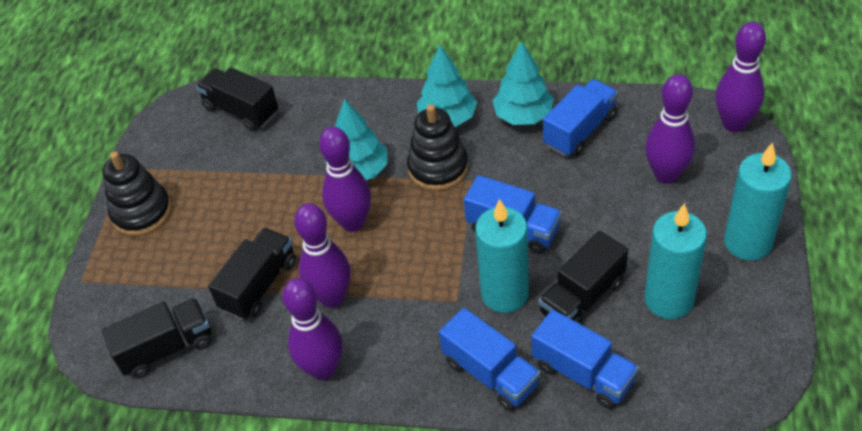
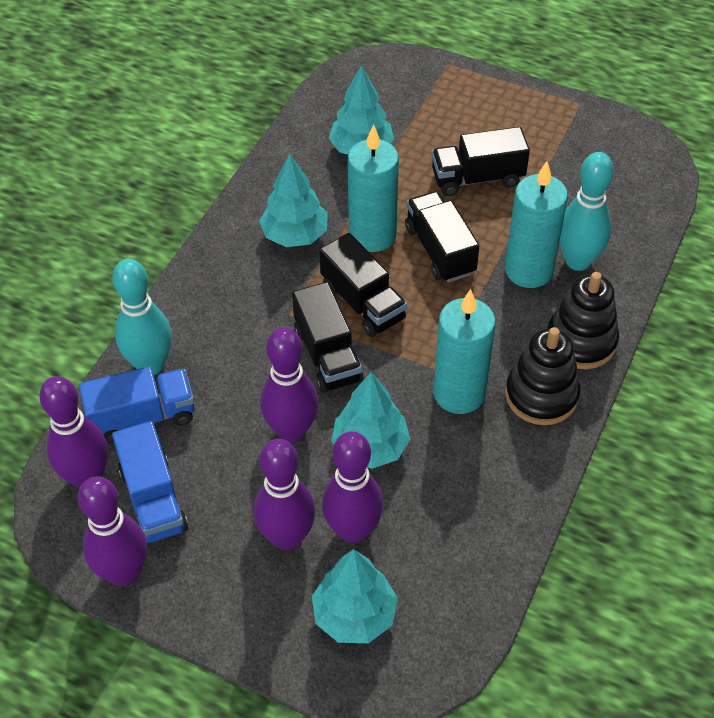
blue truck: [439,308,540,411] [464,175,562,254] [531,310,639,409] [543,79,618,157] = 4 -> [79,366,195,443] [112,421,188,543] = 2
turquoise bowling pin: none = 0 -> [112,259,172,375] [559,152,614,271] = 2
turquoise tree: [326,98,388,180] [417,45,477,127] [492,41,554,125] = 3 -> [259,153,328,247] [312,549,398,643] [329,65,394,155] [331,372,410,469] = 4

